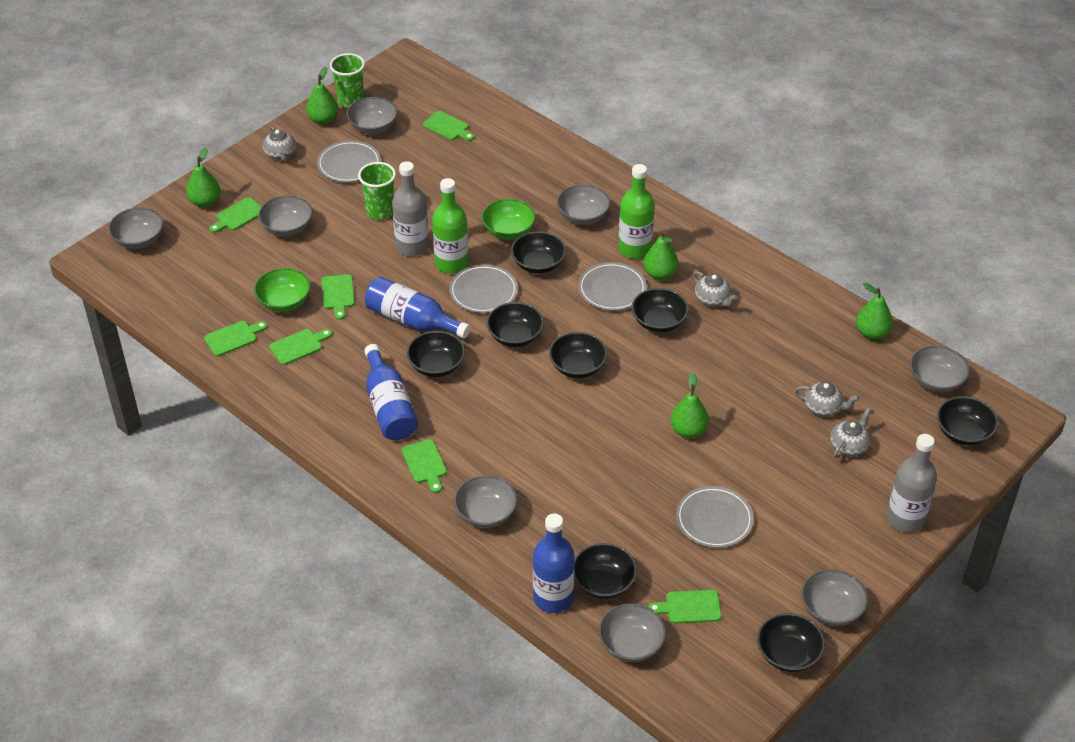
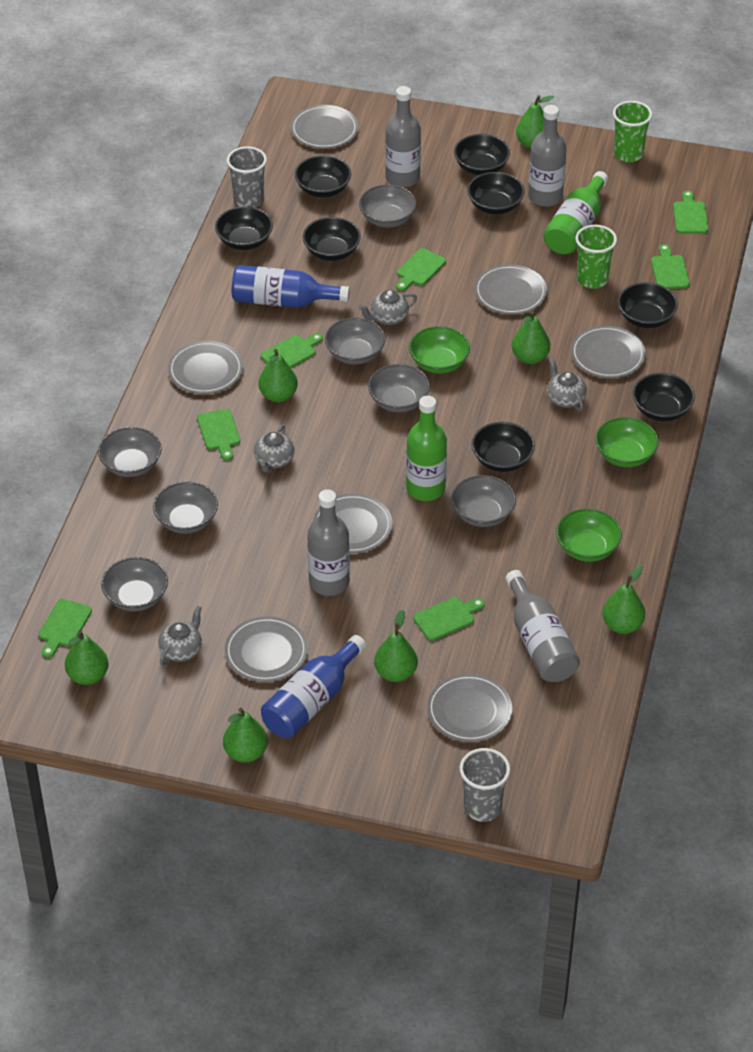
blue bottle: [364,344,418,440] [365,277,470,339] [533,513,575,613] = 3 -> [232,265,350,308] [261,635,366,738] = 2
green bowl: [254,268,311,312] [482,199,536,240] = 2 -> [409,326,470,373] [556,509,622,562] [595,417,659,467] = 3
green pear: [186,148,221,207] [306,67,338,125] [643,231,679,280] [670,372,709,438] [856,283,893,339] = 5 -> [65,631,109,685] [223,708,268,763] [259,349,298,402] [374,609,418,682] [512,311,550,364] [516,95,554,149] [602,566,645,634] = 7
grey bottle: [392,161,429,256] [887,434,937,533] = 2 -> [307,489,350,596] [385,86,421,188] [505,570,580,682] [528,105,566,207] = 4
grey bowl: [108,207,164,249] [258,195,313,236] [347,97,397,134] [454,475,517,528] [557,184,610,225] [599,604,666,662] [801,569,868,626] [910,346,969,393] = 8 -> [98,427,162,477] [101,557,168,611] [153,481,218,534] [325,318,385,365] [359,184,417,227] [368,364,430,412] [451,475,516,527] = 7
grey cup: none = 0 -> [227,146,267,208] [460,748,510,822] = 2
grey plate: [317,140,381,182] [449,264,518,313] [578,262,647,311] [676,486,754,548] = 4 -> [168,341,243,394] [225,616,308,682] [291,105,358,148] [313,493,392,553] [427,674,512,742] [474,264,547,314] [571,326,646,378] = 7

